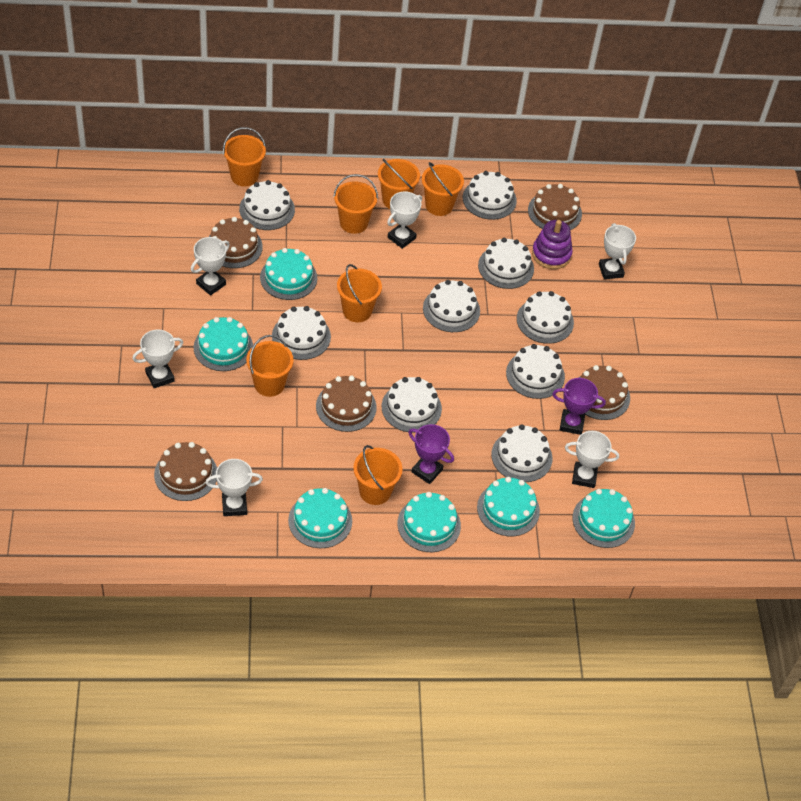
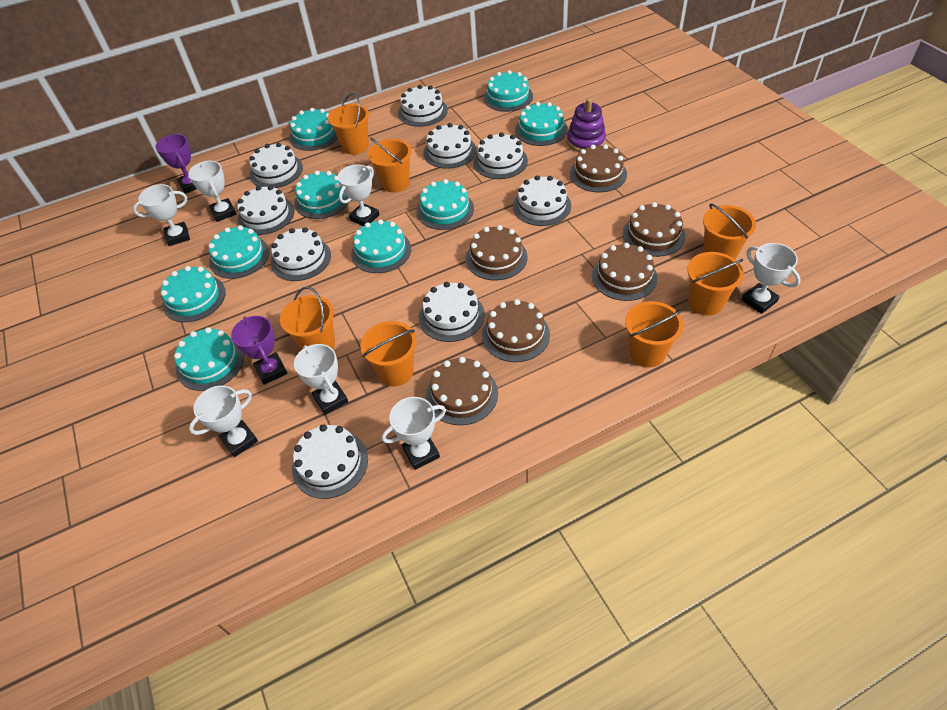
brown cake: [154,442,217,501] [209,217,263,268] [316,376,377,432] [528,184,582,230] [579,365,630,420] = 5 -> [426,357,498,425] [466,225,527,280] [482,299,550,362] [570,144,627,193] [592,243,657,301] [623,202,686,257] = 6
turquoise cake: [194,317,253,371] [260,248,317,300] [288,488,352,548] [397,492,461,552] [477,477,540,536] [572,489,635,548] = 6 -> [161,266,226,322] [174,327,244,391] [208,225,269,279] [289,108,338,151] [294,171,349,219] [351,219,411,273] [417,179,474,230] [483,70,533,112] [515,102,568,146] = 9
white trophy: [132,329,183,388] [191,237,230,295] [205,459,263,516] [387,191,422,249] [565,431,619,488] [599,223,636,279] = 6 -> [133,184,190,246] [188,161,236,222] [189,386,258,457] [294,344,348,415] [338,165,379,226] [382,397,446,470] [742,243,801,314] = 7

